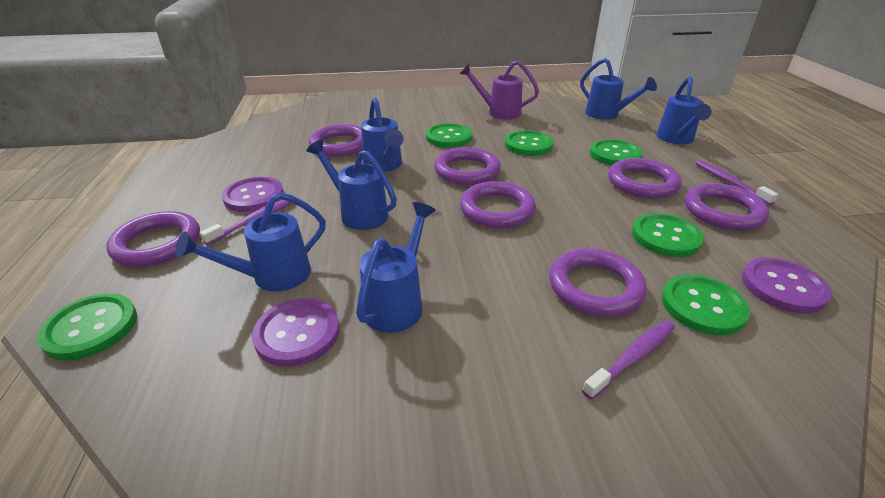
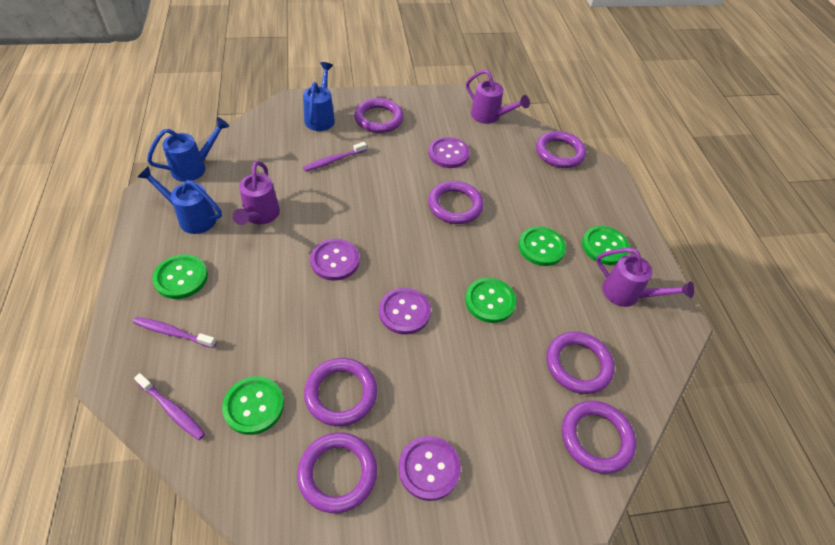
blue watering can: [175,192,326,291] [306,140,397,230] [356,202,436,333] [361,97,404,172] [580,58,657,120] [656,76,712,144] = 6 -> [138,166,222,234] [147,117,229,182] [303,62,335,131] = 3
green button: [37,293,137,360] [426,123,472,148] [504,130,554,156] [590,139,643,165] [632,213,704,257] [662,274,750,335] = 6 -> [152,254,208,299] [222,376,284,435] [465,278,516,323] [518,227,566,266] [582,226,630,265] = 5
purple button: [222,177,284,212] [252,298,340,367] [742,258,832,314] = 3 -> [310,239,360,281] [379,288,431,335] [398,436,461,501] [428,137,470,168] = 4
purple watering can: [460,61,539,119] = 1 -> [233,161,280,225] [466,70,530,124] [596,248,694,307] = 3

